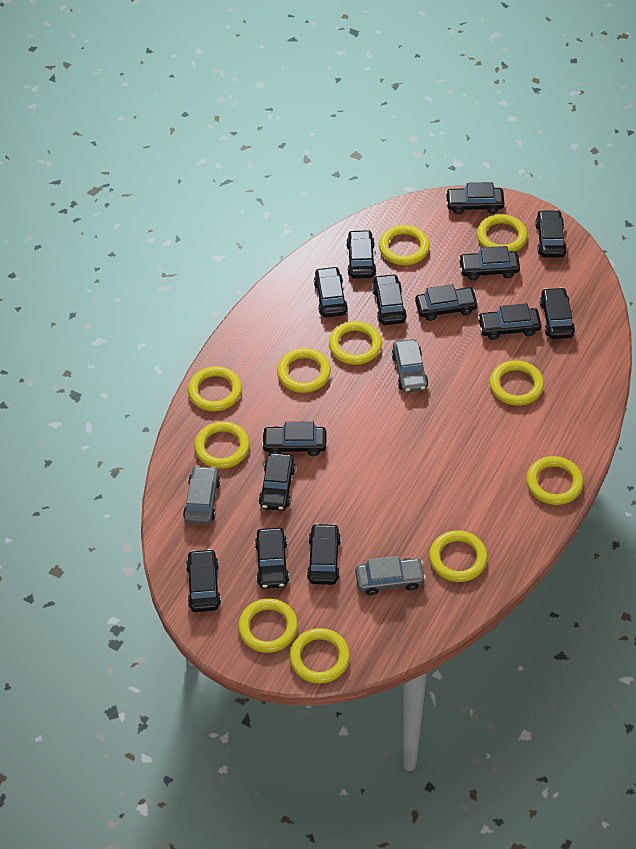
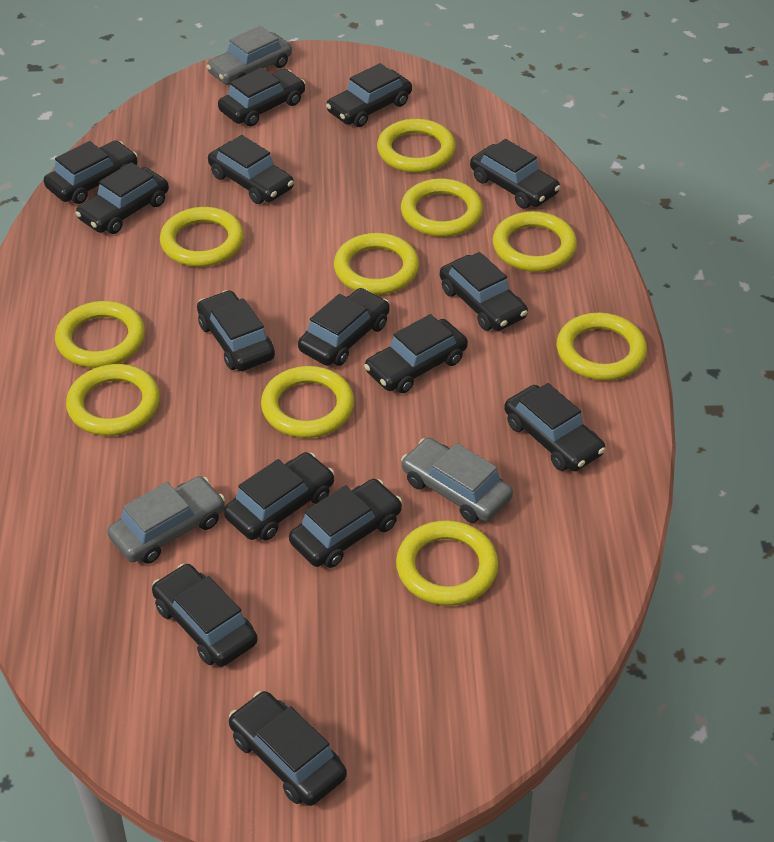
black car: [186,549,221,612] [255,528,289,589] [259,453,296,511] [262,422,326,456] [307,523,341,585] [314,266,348,318] [346,230,376,279] [372,274,407,325] [415,284,479,321] [445,182,504,214] [459,246,520,280] [478,303,541,340] [535,210,567,258] [540,287,575,339] = 14 -> [44,141,138,204] [75,162,169,234] [152,564,258,667] [197,290,275,371] [208,135,294,204] [218,68,305,126] [224,452,335,541] [229,691,347,806] [289,479,402,568] [298,288,390,366] [326,63,412,127] [364,314,468,393] [440,252,528,331] [470,139,560,209] [504,383,605,471] = 15
yellow ring: [188,366,242,412] [194,421,250,469] [238,599,298,653] [277,348,331,393] [289,628,350,684] [329,321,382,365] [379,225,430,265] [429,531,488,582] [477,214,527,251] [490,360,544,406] [526,456,583,505] = 11 -> [55,301,145,368] [66,364,160,436] [160,207,244,267] [261,366,354,438] [334,233,419,295] [377,119,456,173] [396,520,498,606] [401,178,483,237] [493,211,577,272] [557,313,647,381] = 10

